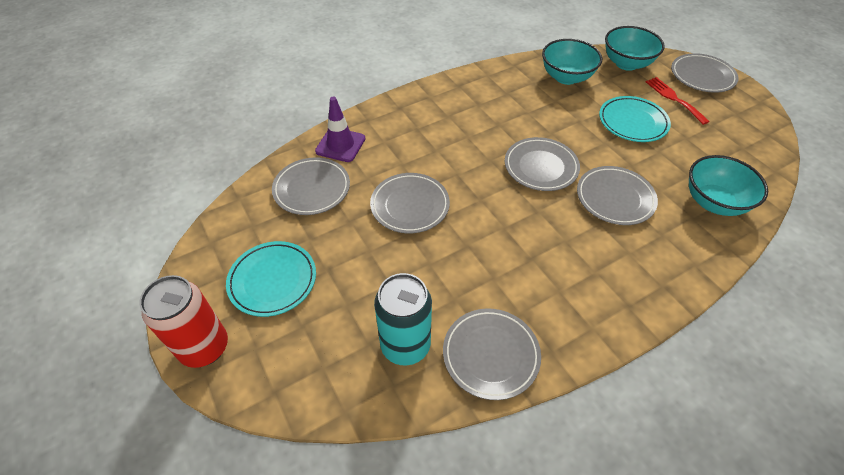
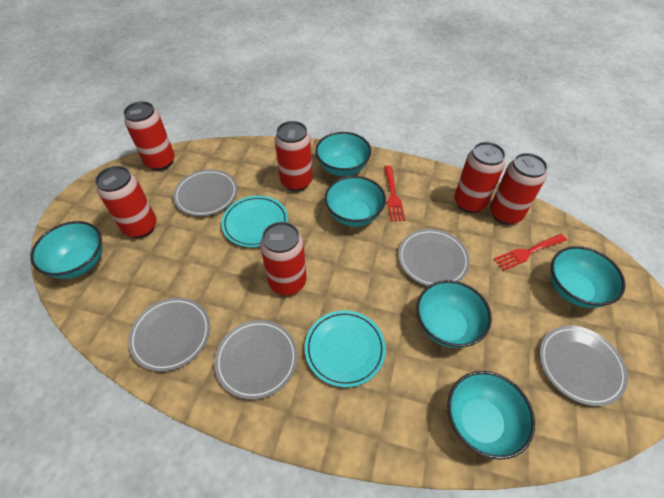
grey plate: [272,157,350,215] [370,173,450,233] [443,309,541,400] [505,137,580,191] [577,166,658,225] [671,53,739,93] = 6 -> [128,298,210,372] [173,169,237,216] [214,320,298,400] [398,229,470,286] [539,326,628,406] = 5
purple traffic cone: [315,97,365,162] = 1 -> none = 0
red can: [139,275,228,368] = 1 -> [95,166,157,238] [124,101,175,171] [260,222,307,295] [275,121,312,191] [454,142,505,213] [490,153,548,225] = 6
red fork: [645,77,710,125] = 1 -> [384,166,405,222] [494,234,567,271] = 2
turquoise bowl: [542,39,602,85] [605,26,665,71] [689,155,768,216] = 3 -> [30,221,103,279] [315,132,372,176] [325,176,386,227] [416,280,492,348] [448,371,535,460] [550,246,626,308] = 6
turquoise can: [374,273,432,365] = 1 -> none = 0

